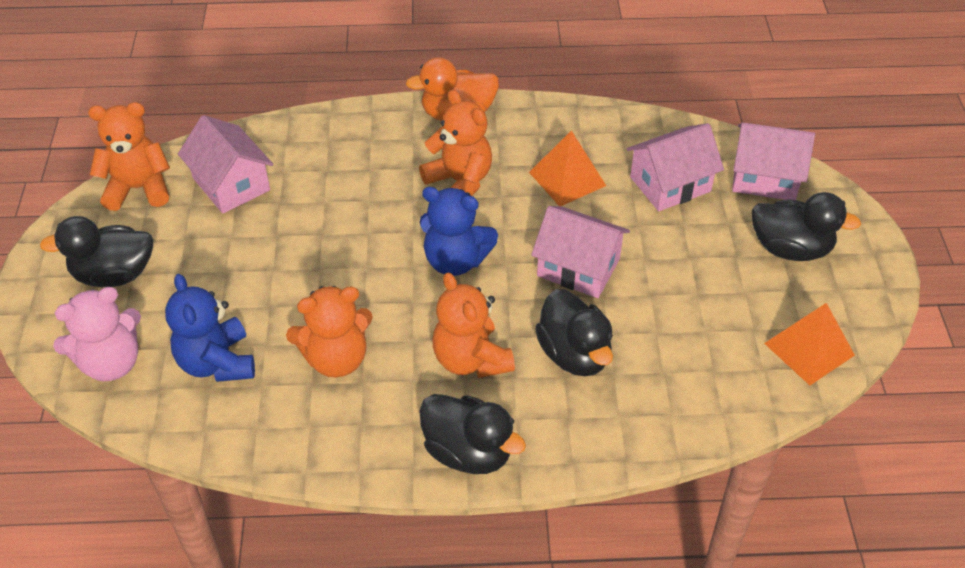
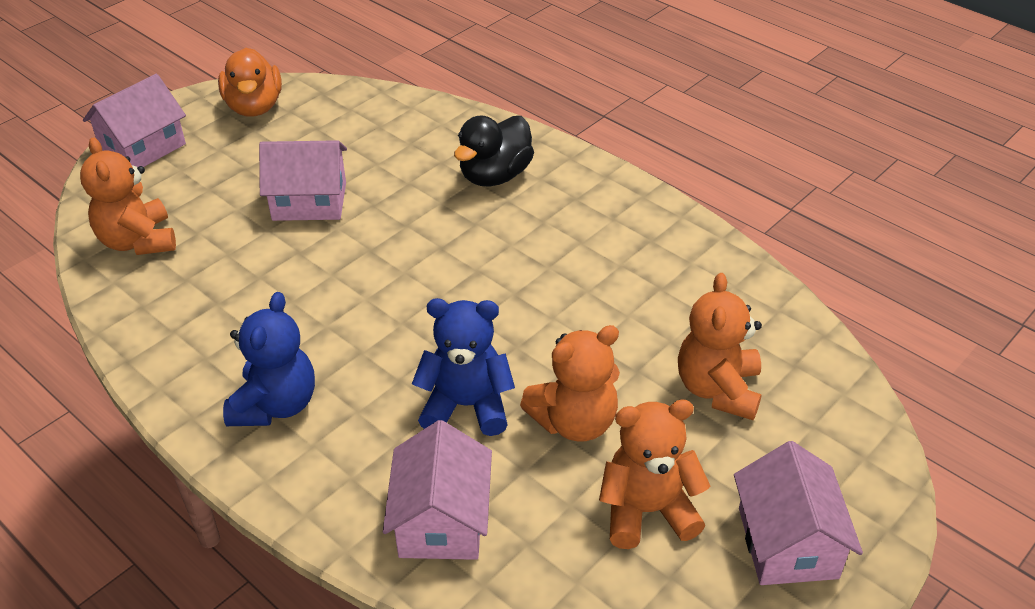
black duck: [40,216,153,287] [419,394,526,474] [535,289,613,376] [752,192,861,261] = 4 -> [454,116,534,186] = 1
orange pyramid: [529,130,606,206] [764,303,855,385] = 2 -> none = 0
pink teddy bear: [53,287,141,381] = 1 -> none = 0

